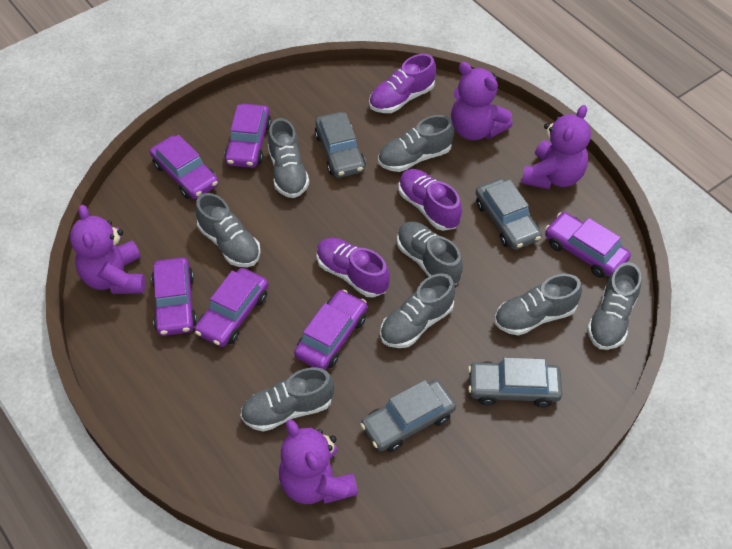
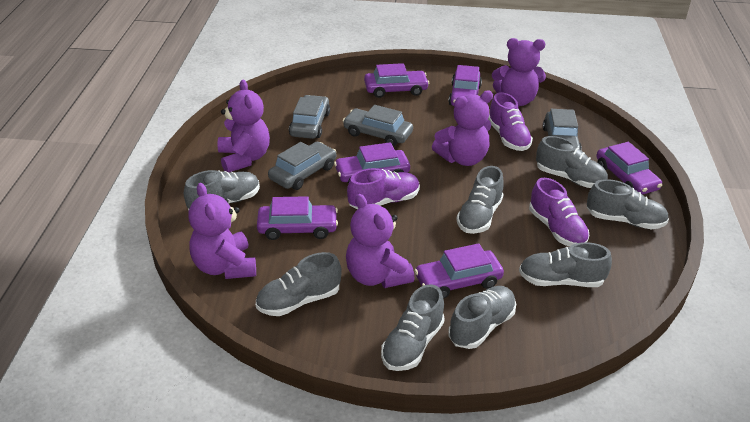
purple teddy bear: [70,205,145,294] [279,419,358,504] [451,62,513,140] [522,105,591,189] = 4 -> [188,183,256,279] [217,80,270,172] [346,194,414,288] [432,90,493,166] [492,38,546,106] = 5

